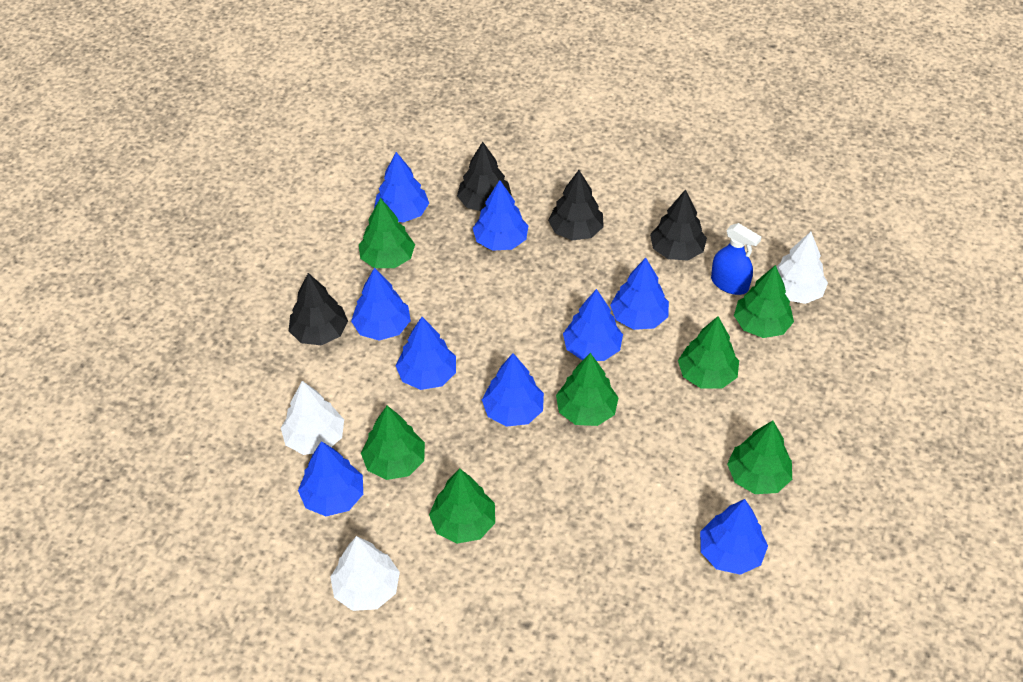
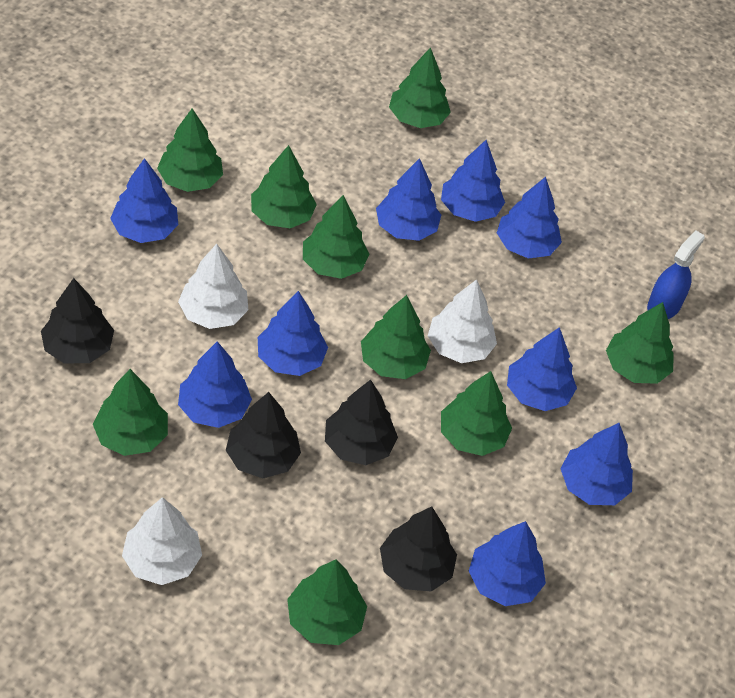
green tree: [359,198,415,268] [361,406,425,480] [429,469,495,544] [556,353,619,426] [678,316,739,389] [727,420,792,494] [734,265,794,338] = 7 -> [93,369,168,456] [157,108,223,192] [251,145,317,228] [287,560,367,645] [303,195,369,279] [361,295,431,379] [389,47,451,128] [441,371,512,456] [606,302,673,384] = 9

